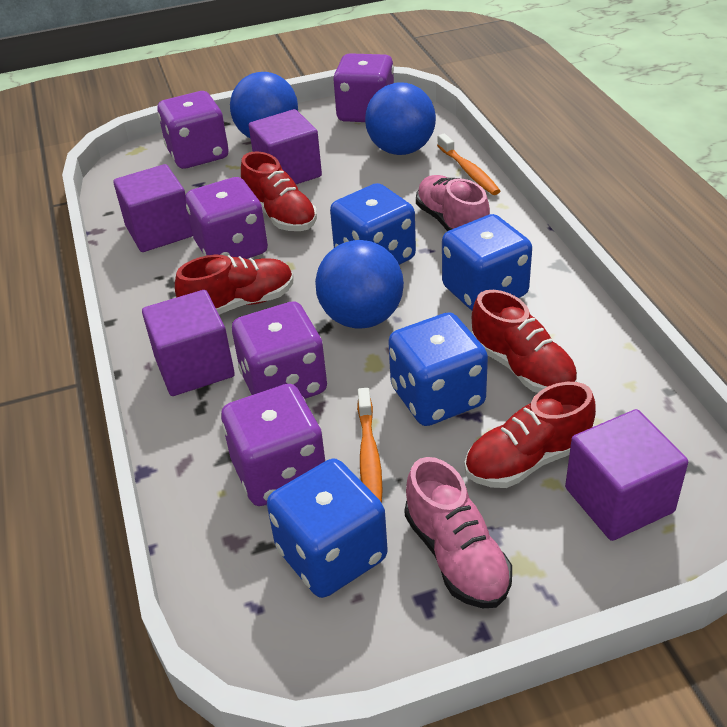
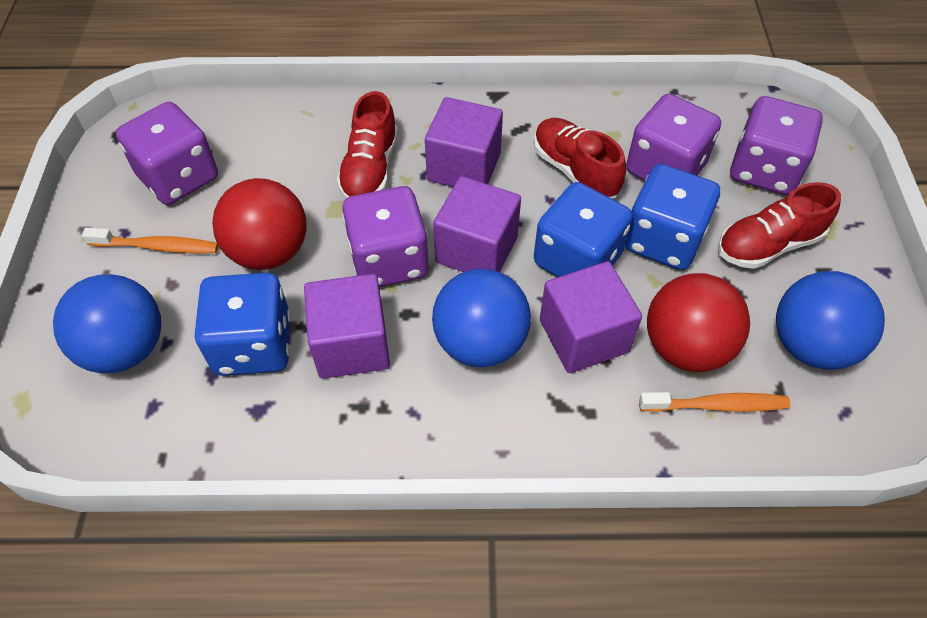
blue dice: [267,459,388,598] [330,183,416,265] [388,312,488,426] [442,214,532,311] = 4 -> [195,273,291,376] [534,182,633,277] [625,164,720,270] = 3
pink shoe: [404,457,512,608] [416,175,490,231] = 2 -> none = 0
purple dice: [157,91,228,169] [185,177,268,259] [221,384,326,506] [232,301,327,399] [333,53,394,122] = 5 -> [116,102,218,205] [342,186,429,287] [626,94,721,181] [730,96,823,195] = 4
red ball: none = 0 -> [212,178,307,270] [647,273,750,372] = 2
red shoe: [175,255,294,315] [241,151,317,231] [464,382,596,488] [472,290,577,393] = 4 -> [337,91,398,199] [534,118,626,199] [718,182,841,269] = 3

